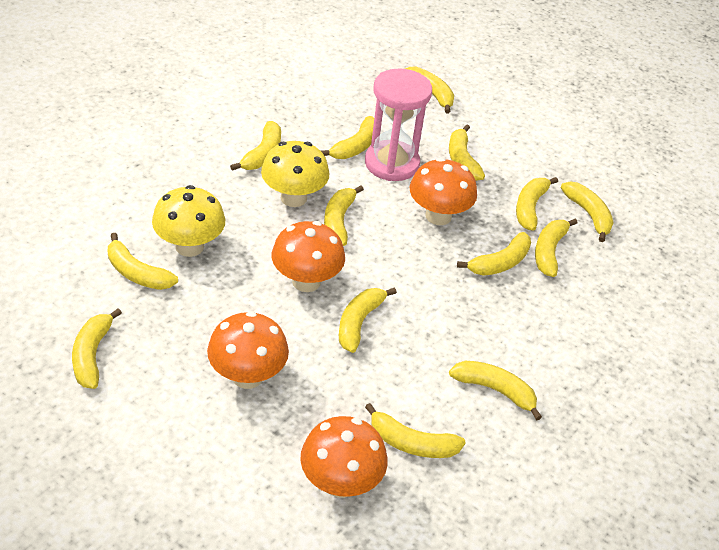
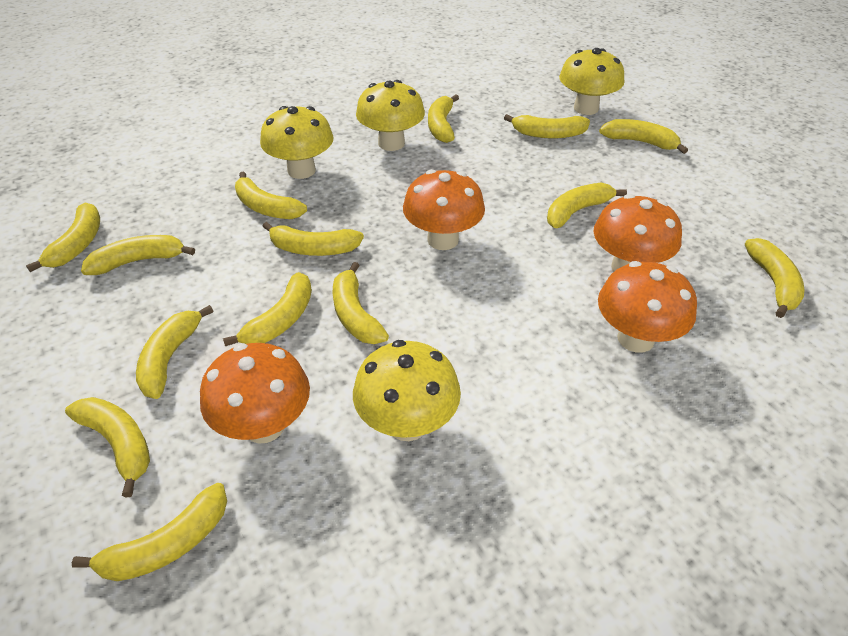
pink hourglass: [365,68,432,181] = 1 -> none = 0
yellow mushroom: [152,185,225,257] [261,141,329,207] = 2 -> [260,106,334,179] [353,340,461,441] [356,80,425,151] [559,48,624,115] = 4

